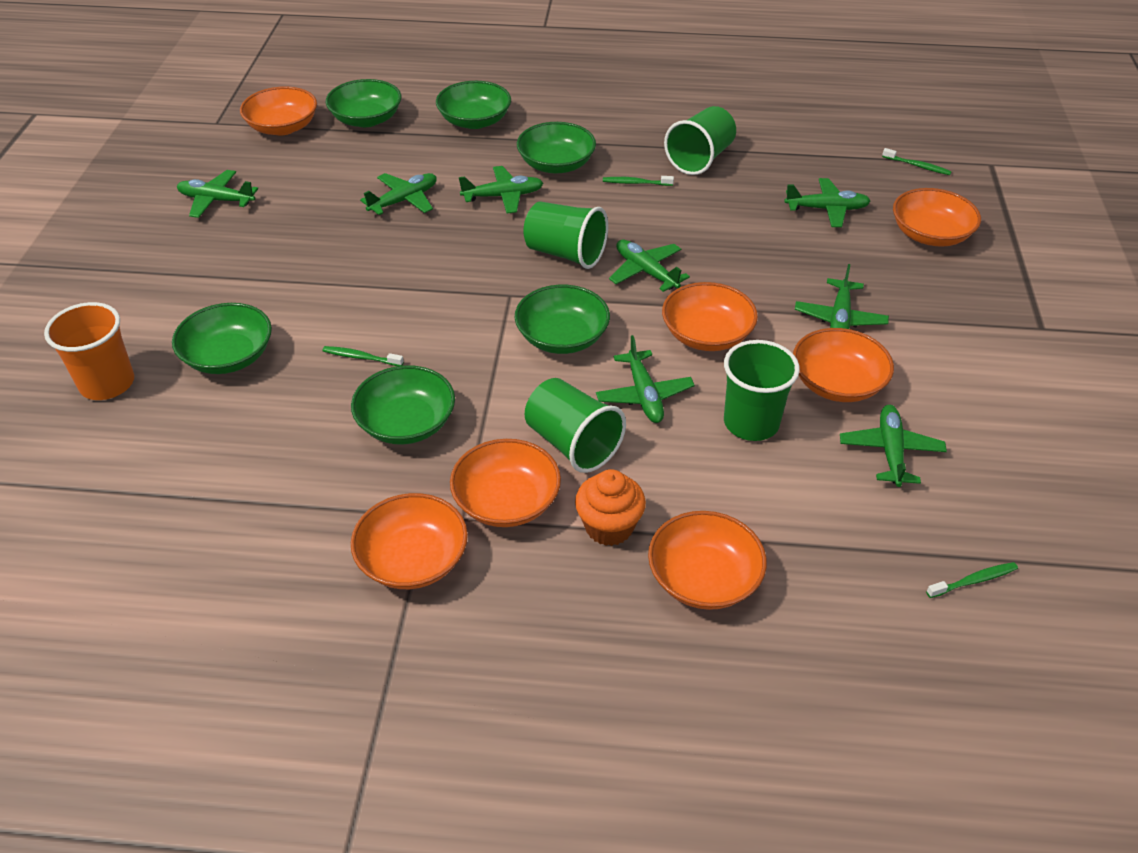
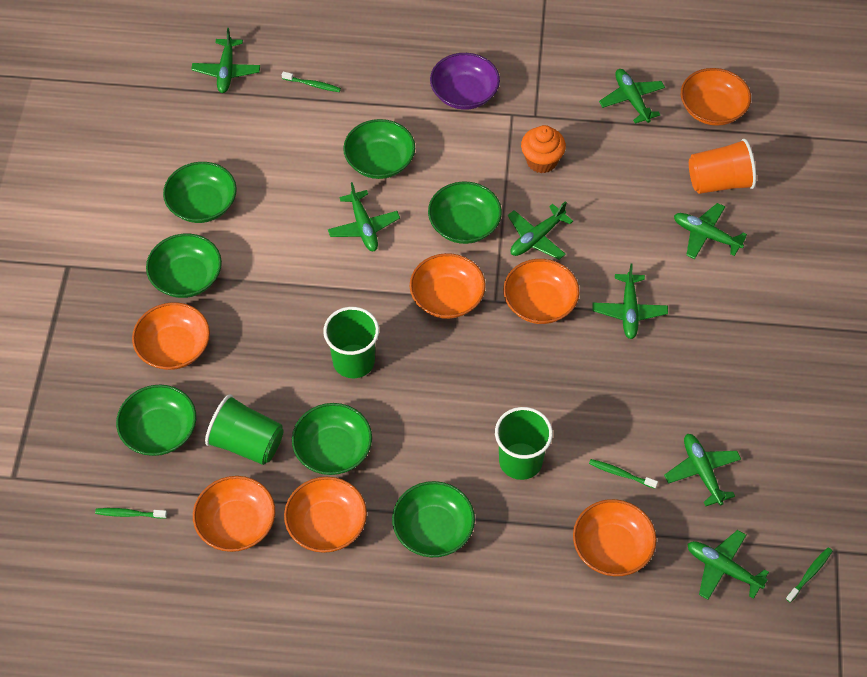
green bowl: [172,303,272,374] [326,79,401,127] [351,365,455,445] [436,81,511,129] [515,285,610,354] [517,122,596,174] = 6 -> [116,385,196,456] [146,234,222,298] [163,162,237,223] [292,403,372,475] [343,119,415,179] [392,481,475,557] [428,182,502,244] = 7
green cup: [524,201,608,269] [524,378,626,473] [664,106,736,175] [724,340,800,441] = 4 -> [205,394,283,465] [323,307,379,378] [495,407,553,480] = 3
purple bowl: none = 0 -> [430,53,500,110] = 1

